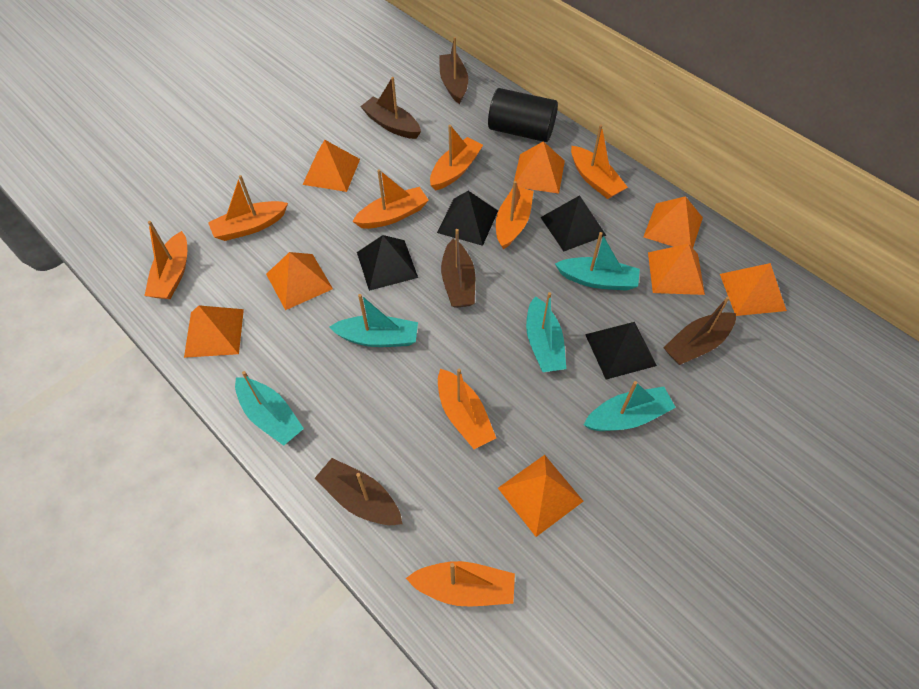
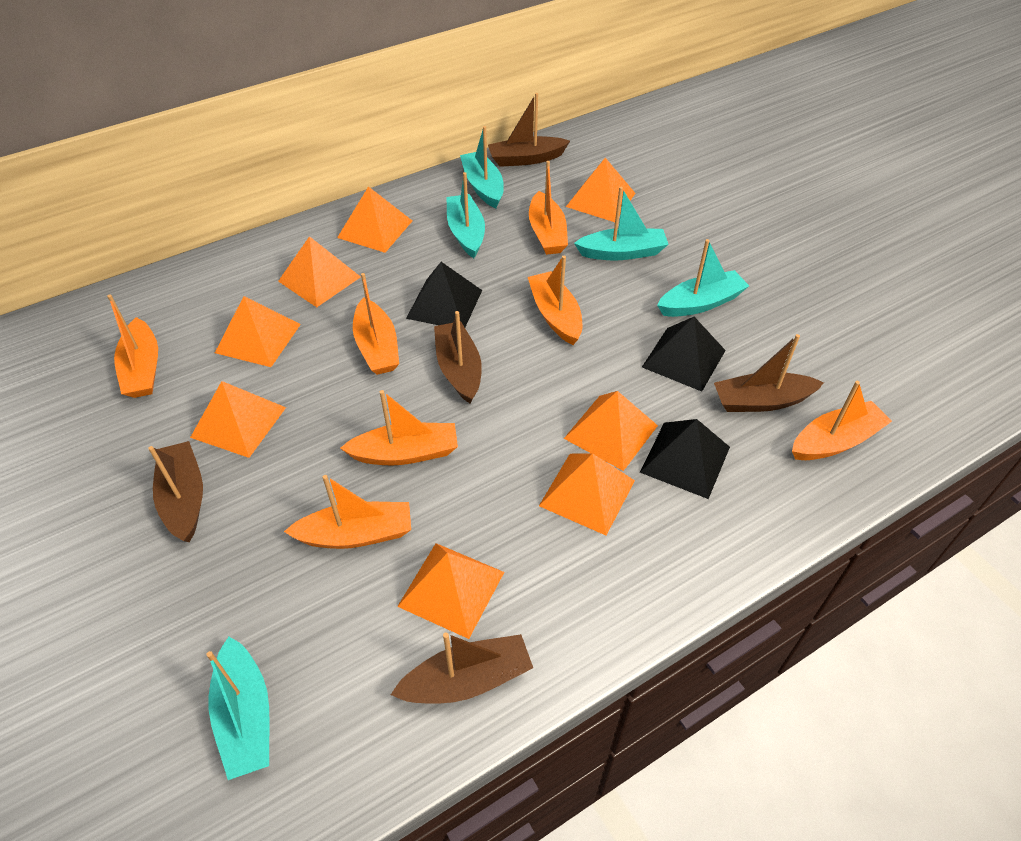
black cylinder: [488,88,558,142] = 1 -> none = 0
black pyramid: [357,235,418,291] [437,191,498,246] [540,195,607,251] [585,322,657,379] = 4 -> [406,262,482,327] [640,419,730,499] [642,317,726,392] = 3
orange boat: [144,221,187,299] [208,175,288,241] [352,169,429,229] [406,561,515,607] [430,125,483,190] [438,368,496,449] [496,181,534,249] [571,125,628,199] = 8 -> [107,294,158,398] [284,475,411,549] [340,390,458,465] [353,273,399,375] [528,256,582,345] [529,161,568,255] [792,381,892,460] = 7

